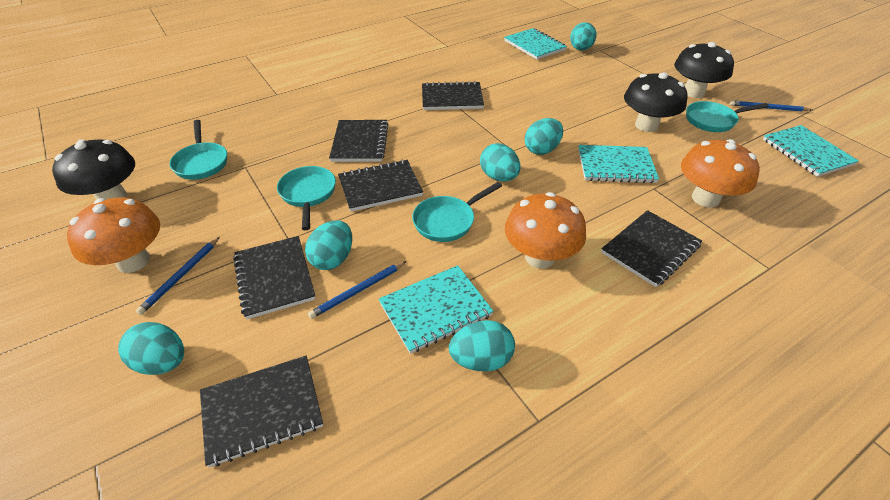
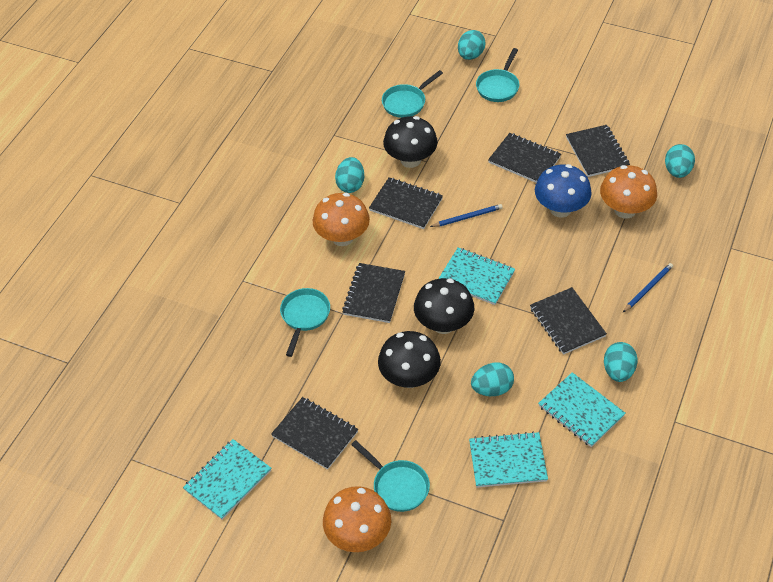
blue mushroom: none = 0 -> [535,164,591,218] = 1
blue pencil: [136,237,220,315] [308,261,407,319] [730,100,812,112] = 3 -> [430,204,503,227] [623,263,673,312] = 2
turquoise egg: [118,322,184,375] [305,220,352,270] [449,320,515,371] [480,143,521,181] [525,118,563,155] [570,22,597,50] = 6 -> [335,157,364,193] [458,30,486,60] [471,362,514,396] [604,342,638,382] [665,144,695,178] = 5

